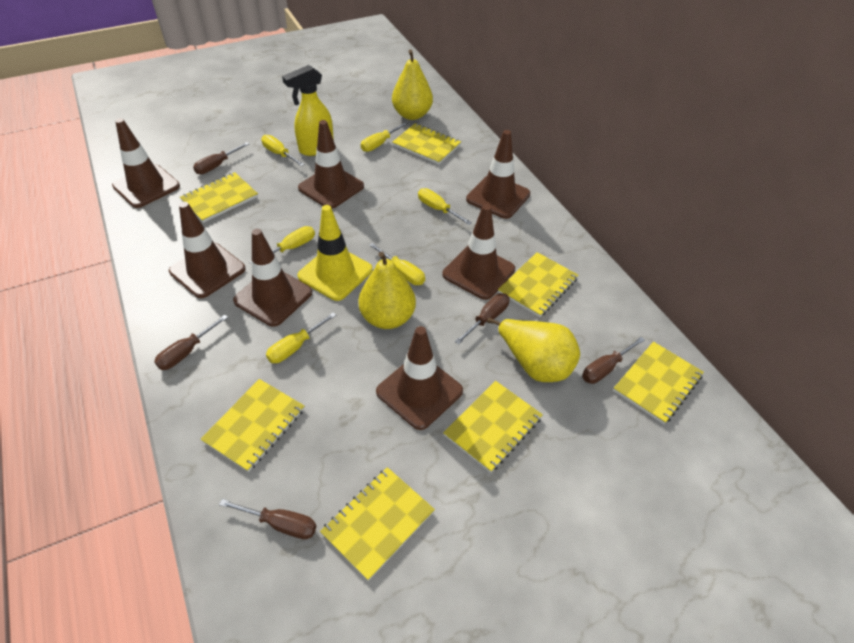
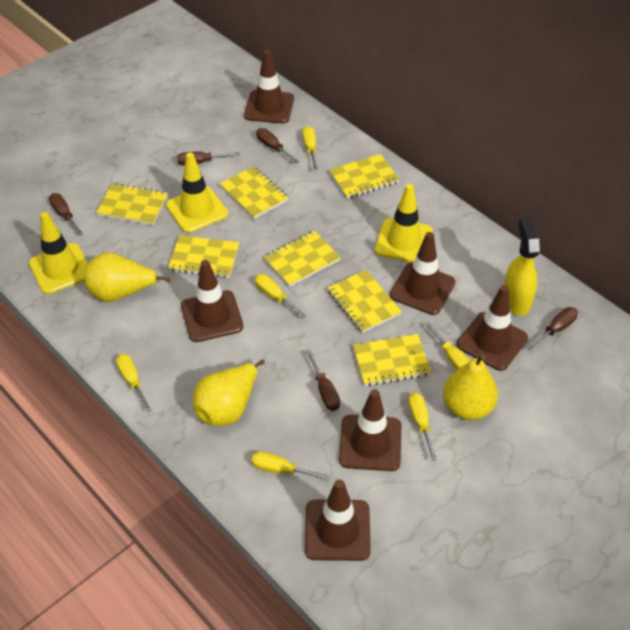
brown traffic cone: [112,118,180,208] [169,202,246,298] [233,229,312,327] [298,120,364,209] [376,326,463,430] [442,204,515,300] [466,130,530,219] = 7 -> [181,260,244,342] [244,50,294,124] [305,479,371,561] [339,389,401,471] [390,232,456,315] [457,285,528,371] = 6
yellow traffic cone: [298,205,373,301] = 1 -> [29,212,88,294] [166,152,228,233] [375,184,433,262] = 3

